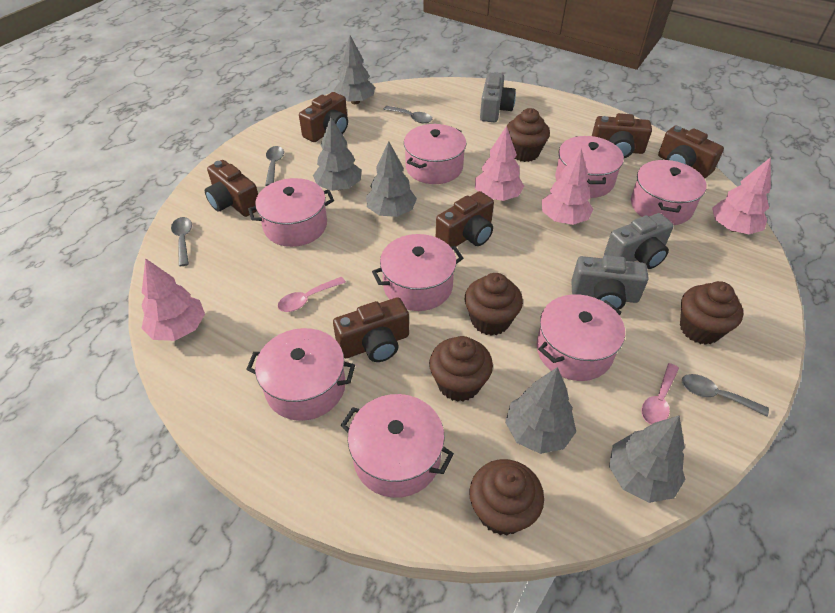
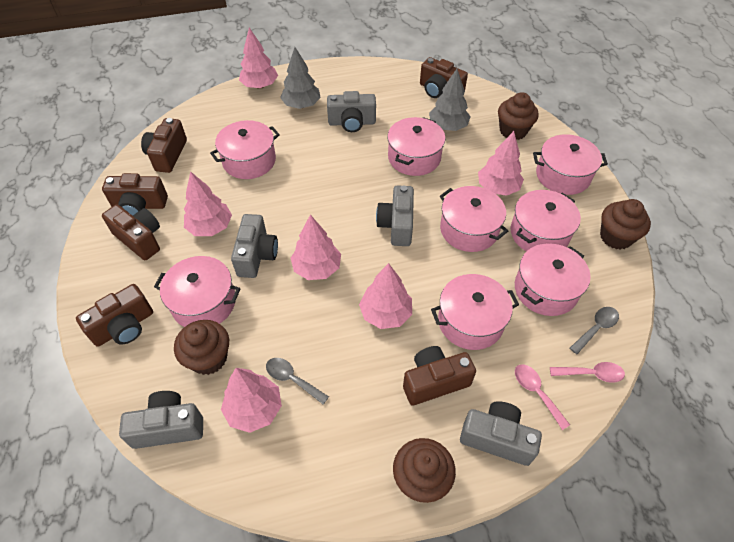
brown cupcake: [429,336,493,402] [465,273,523,336] [469,459,544,536] [507,108,550,162] [680,281,743,345] = 5 -> [174,320,229,375] [393,438,456,503] [498,92,539,140] [600,199,651,250] = 4
grey camera: [480,73,516,122] [572,255,649,310] [604,213,674,269] = 3 -> [119,391,203,449] [231,214,278,278] [327,91,376,132] [376,185,414,246] [460,401,542,466] = 5
grey spoon: [171,217,192,266] [265,146,284,186] [383,106,432,123] [682,374,769,416] = 4 -> [266,358,329,404] [570,307,619,354] = 2
grey tree: [313,117,361,191] [334,35,375,104] [366,141,417,217] [505,367,576,454] [609,416,685,503] = 5 -> [280,47,321,109] [429,69,471,131] = 2
pink tree: [141,258,205,341] [475,126,524,201] [542,149,593,225] [712,157,771,234] = 4 -> [184,171,232,236] [221,368,282,433] [239,27,278,89] [291,215,341,280] [359,263,412,329] [478,131,524,196] = 6

